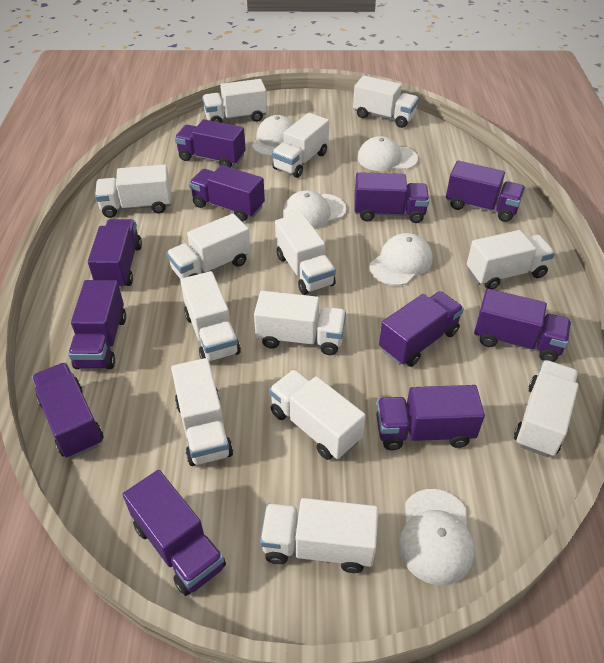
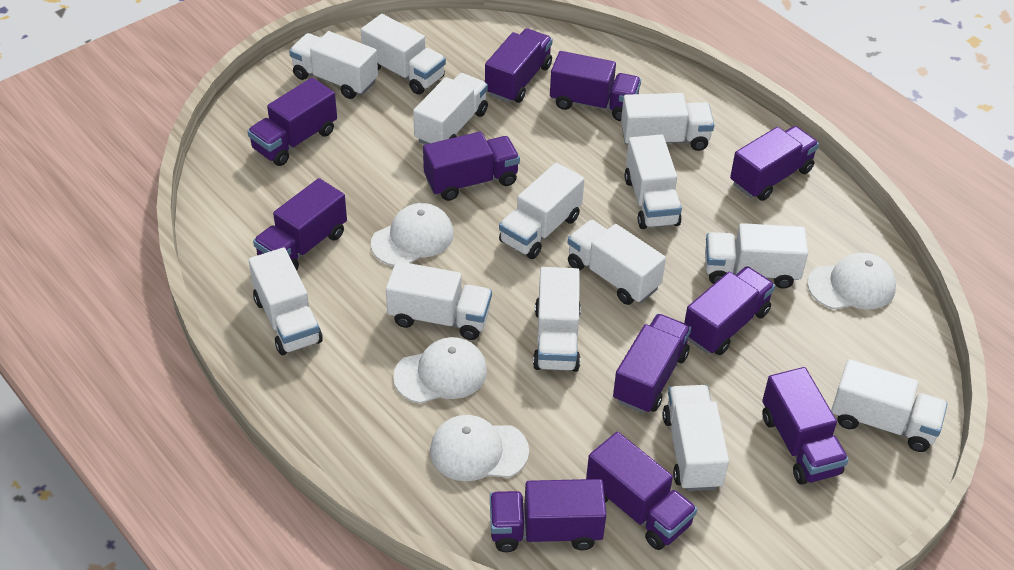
white cap: [252,115,294,156] [282,191,347,229] [357,136,418,171] [370,233,433,286] [399,489,475,585] = 5 -> [371,203,454,266] [393,337,487,404] [430,415,529,481] [807,253,896,309] = 4

